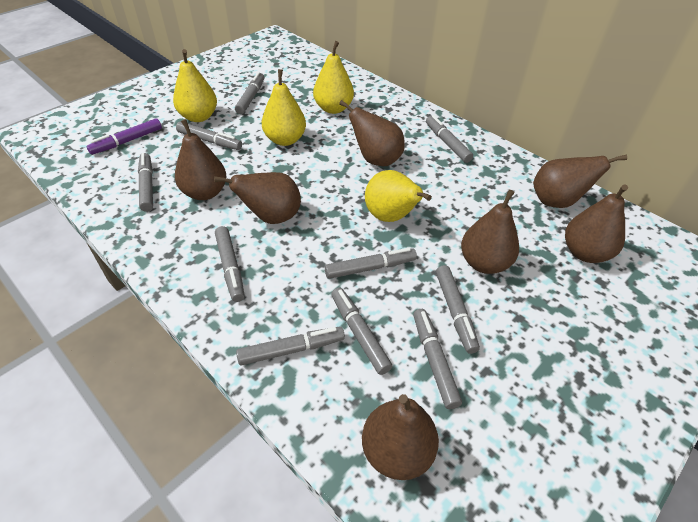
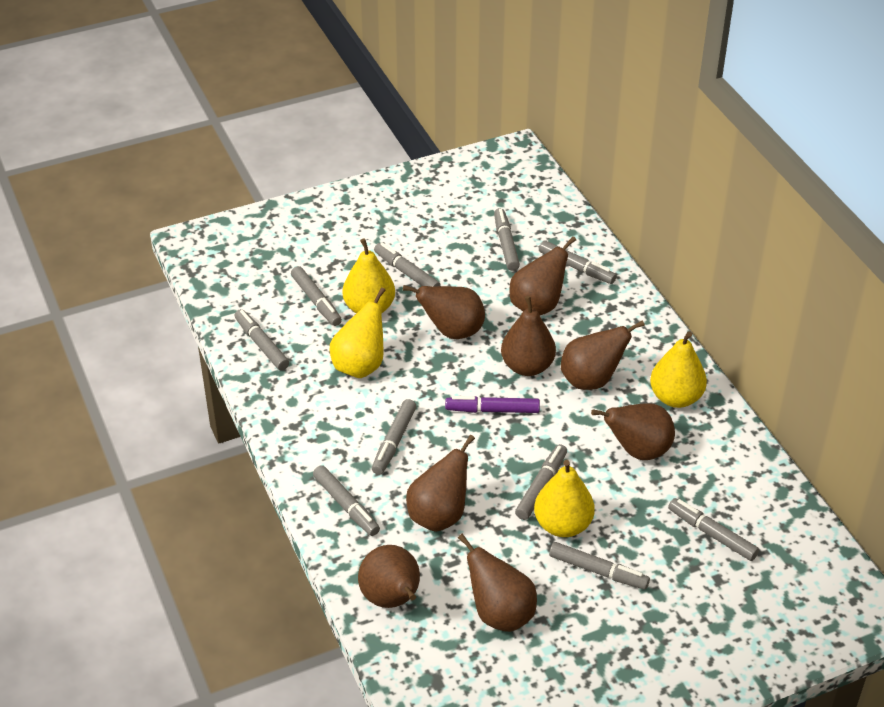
brown pear: [175,119,226,200] [214,172,301,224] [339,100,405,166] [362,394,439,480] [461,190,519,274] [533,155,627,208] [565,185,628,263] = 7 -> [358,545,420,608] [403,285,485,339] [406,435,475,532] [458,534,537,632] [501,296,556,376] [509,236,576,315] [561,320,645,390] [591,403,675,460] = 8

